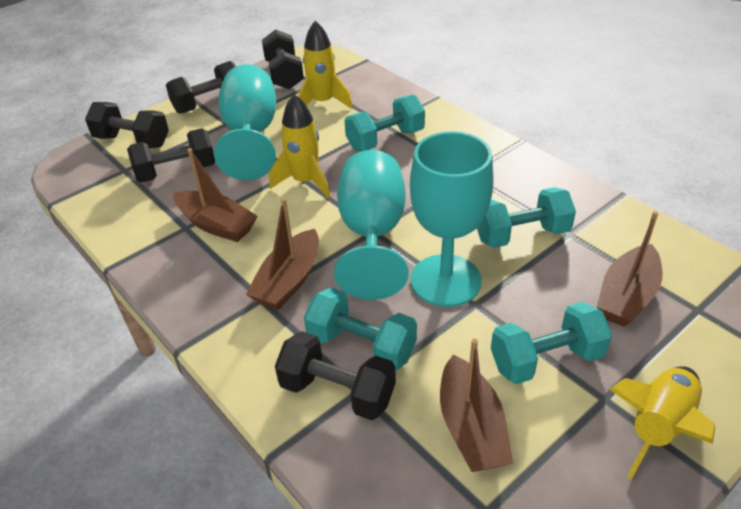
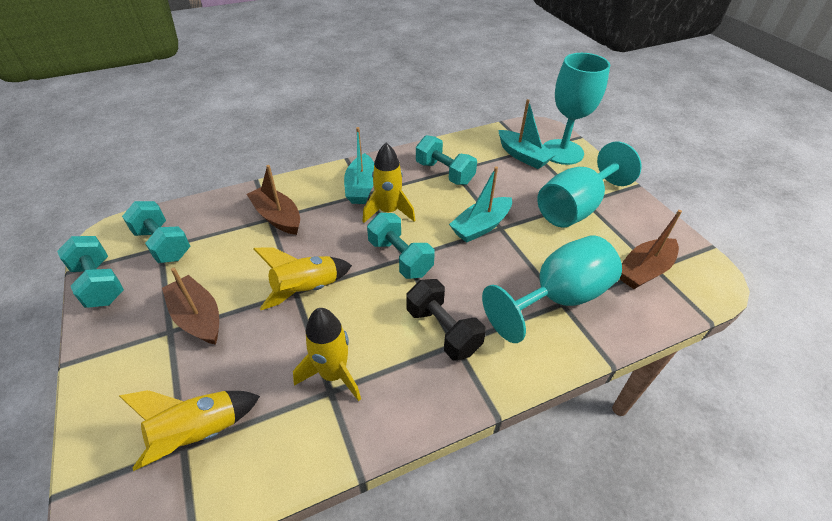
black dumbbell: [85,102,169,148] [127,128,215,183] [166,61,236,114] [262,29,304,89] [275,331,396,420] = 5 -> [407,279,486,361] = 1
brown boat: [173,148,258,242] [246,198,319,310] [440,339,513,472] [597,211,662,327] = 4 -> [162,268,219,345] [247,165,300,235] [620,210,682,289] = 3
turquoise boat: none = 0 -> [344,127,374,204] [449,166,512,243] [499,99,556,169] = 3
yellow rocket: [269,94,330,199] [298,21,353,109] [609,366,715,480] = 3 -> [119,390,260,471] [254,247,352,310] [293,308,361,401] [363,143,415,223] = 4

